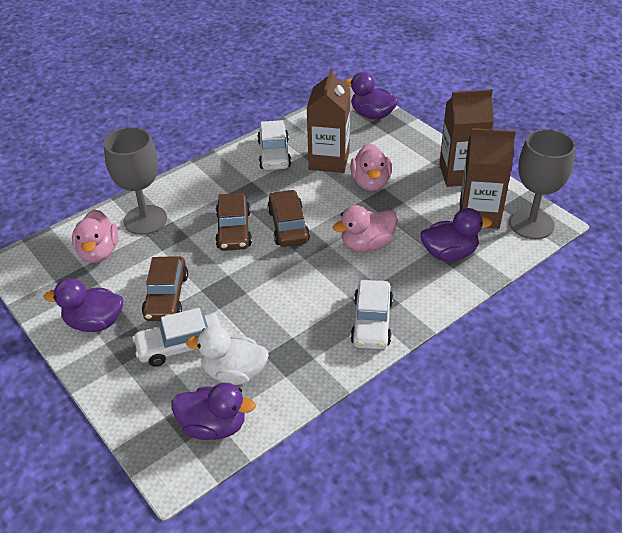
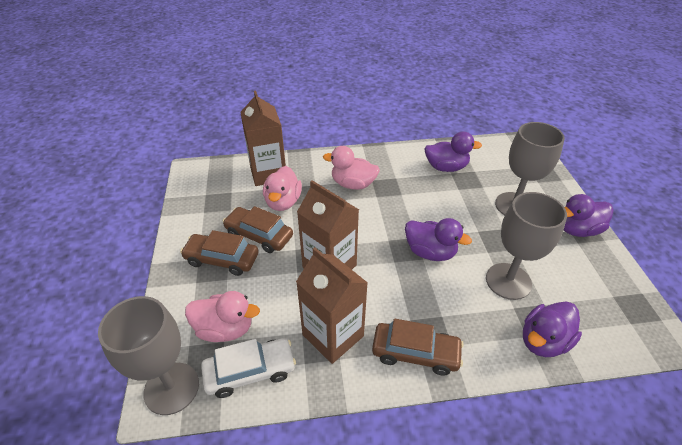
grey goblet: [104,127,167,235] [509,129,576,239] = 2 -> [98,296,199,415] [486,192,567,300] [495,122,565,216] = 3
white car: [132,308,221,367] [257,120,291,170] [350,280,393,349] = 3 -> [201,338,296,398] = 1
white duck: [186,326,269,385] = 1 -> none = 0

